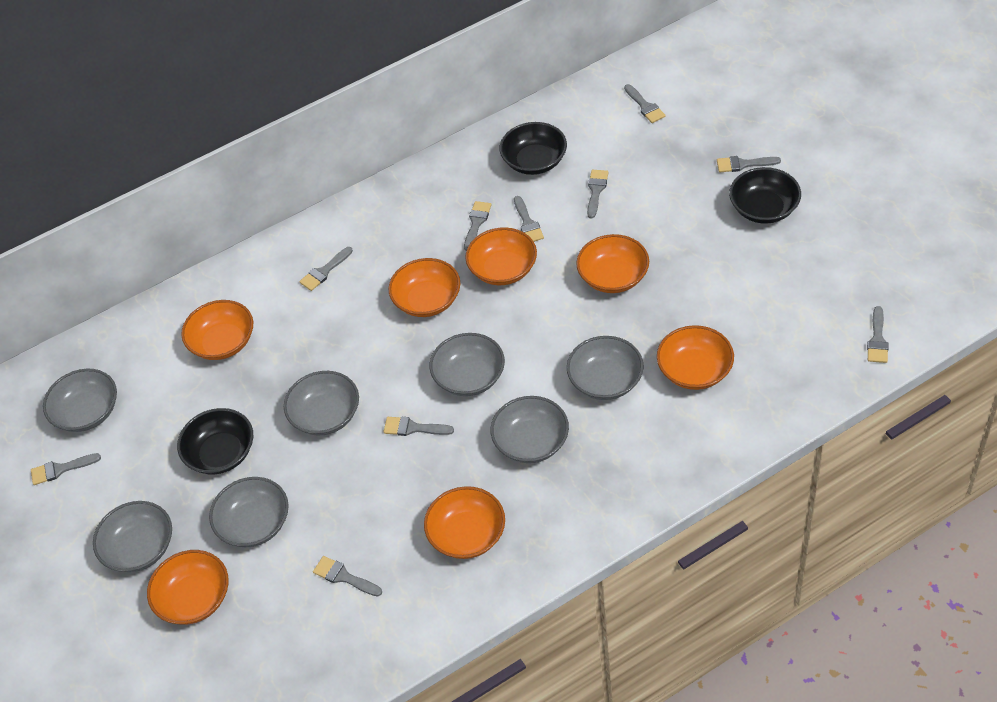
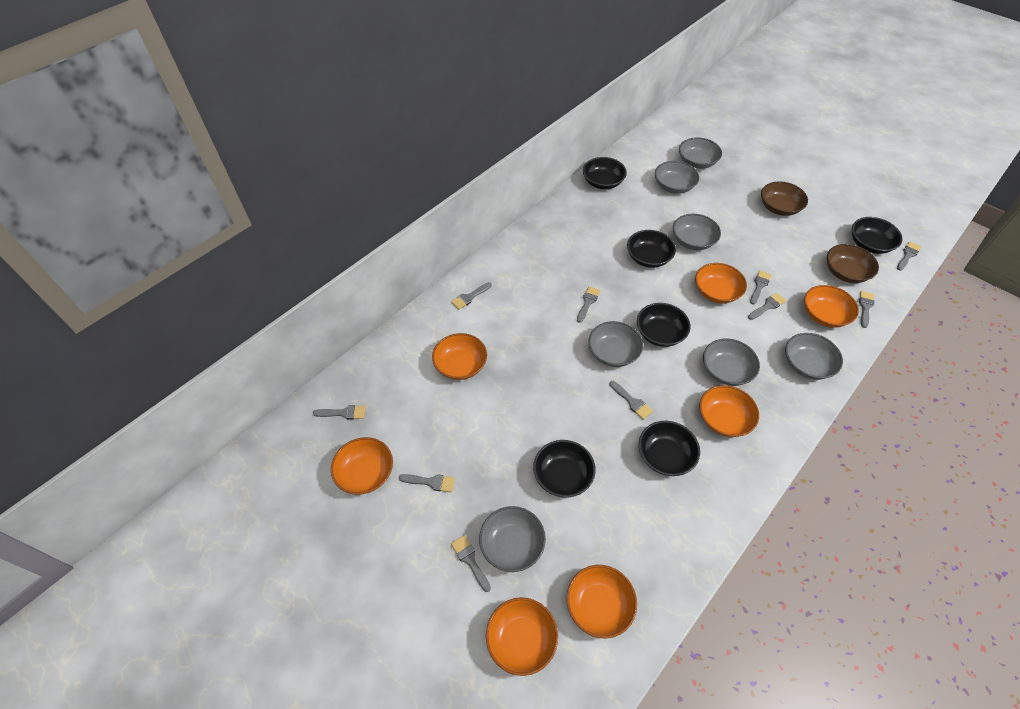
black bowl: [177,408,253,474] [500,122,567,175] [729,167,801,224] = 3 -> [533,440,596,498] [583,157,627,189] [627,230,676,268] [637,303,691,347] [639,421,700,476] [852,217,903,254] = 6
brown bowl: none = 0 -> [761,181,808,216] [827,244,879,283] = 2

